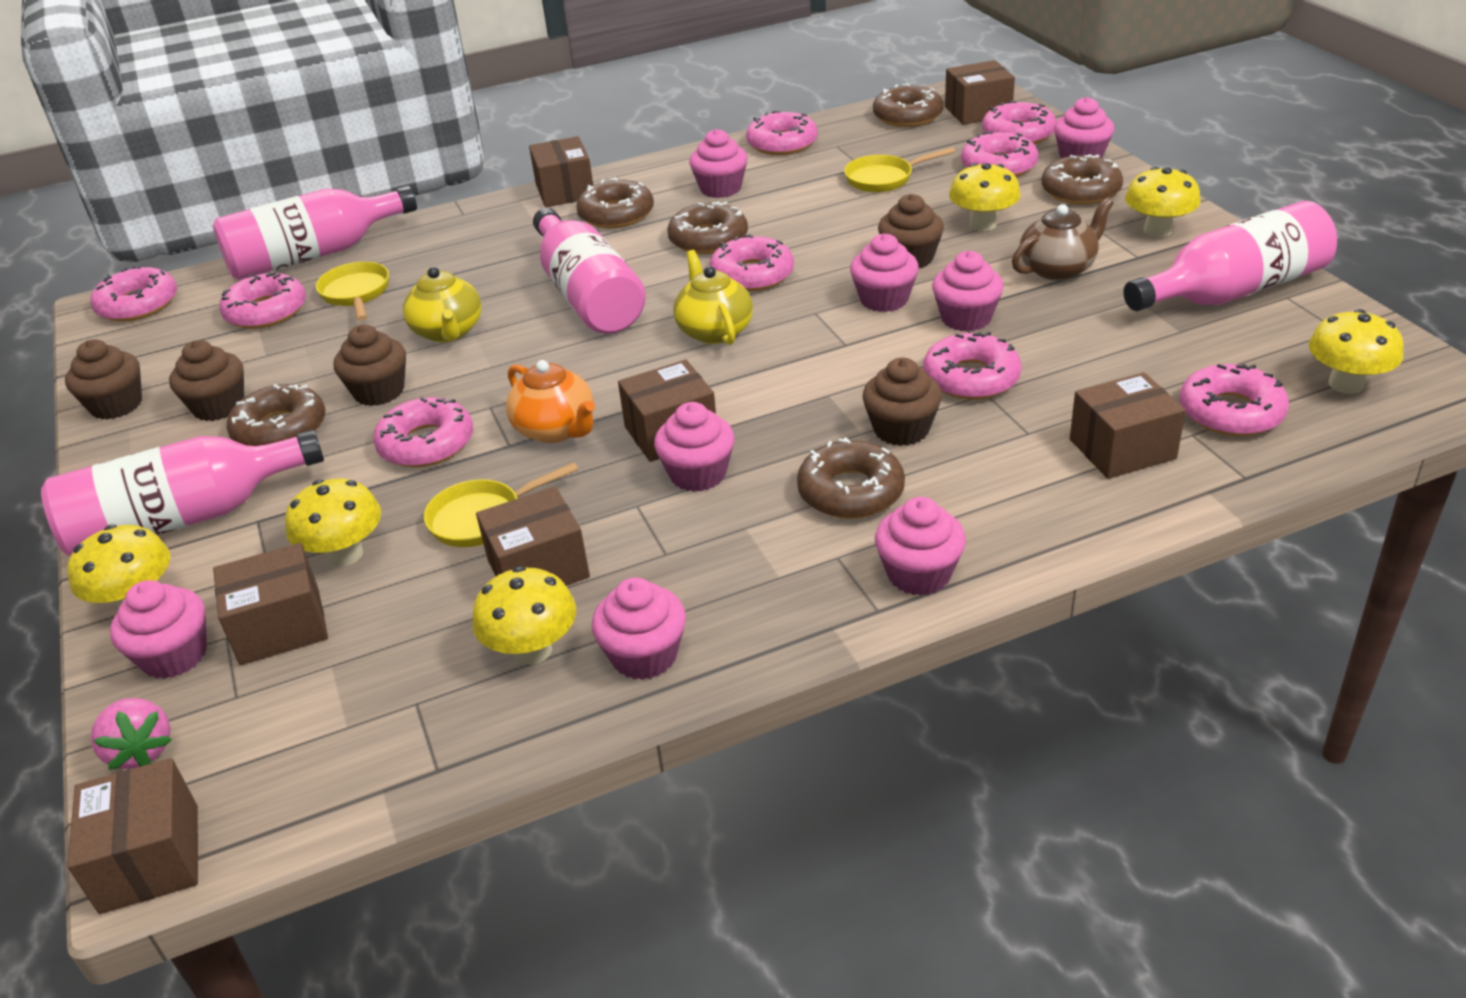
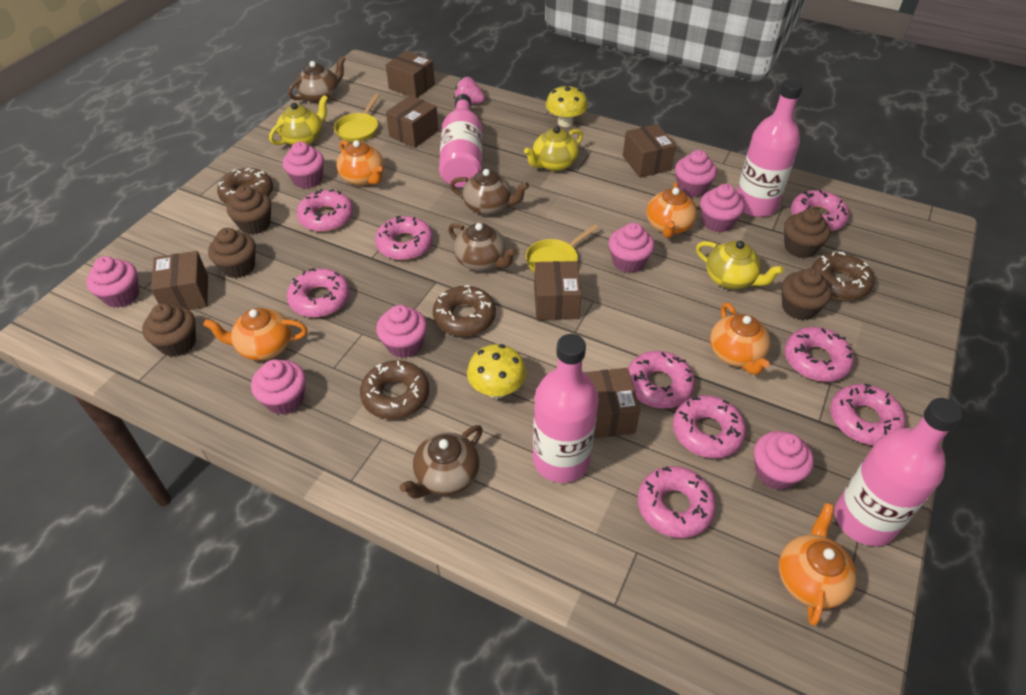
brown box: [67,758,198,914] [213,543,328,665] [476,486,590,586] [529,136,593,207] [618,360,716,462] [945,60,1015,125] [1070,372,1186,479] = 7 -> [151,251,208,310] [386,51,435,98] [386,95,439,148] [534,261,582,320] [584,368,640,438] [623,124,676,178] = 6
brown donut: [226,384,325,446] [576,178,654,228] [667,202,748,254] [797,437,905,519] [873,83,943,127] [1041,154,1123,205] = 6 -> [217,168,273,204] [360,360,429,419] [433,285,496,336] [812,252,875,300] = 4
brown teapot: [1012,198,1114,281] = 1 -> [288,56,345,103] [400,425,483,498] [448,223,517,271] [450,169,529,215] = 4
orange teapot: [506,360,595,443] = 1 -> [203,308,307,361] [337,140,384,186] [647,182,697,238] [710,303,771,375] [779,503,857,626] = 5
yellow mushroom: [67,524,171,609] [285,479,381,567] [472,566,576,665] [949,163,1021,231] [1125,167,1201,237] [1309,309,1404,394] = 6 -> [467,344,526,399] [546,85,588,127] = 2
yellow pan: [316,262,389,321] [424,462,578,547] [844,147,955,192] = 3 -> [334,94,380,142] [526,224,599,273] = 2
yellow teapot: [403,267,482,342] [673,250,753,345] = 2 -> [269,95,328,145] [524,126,583,171] [696,241,784,289] = 3

